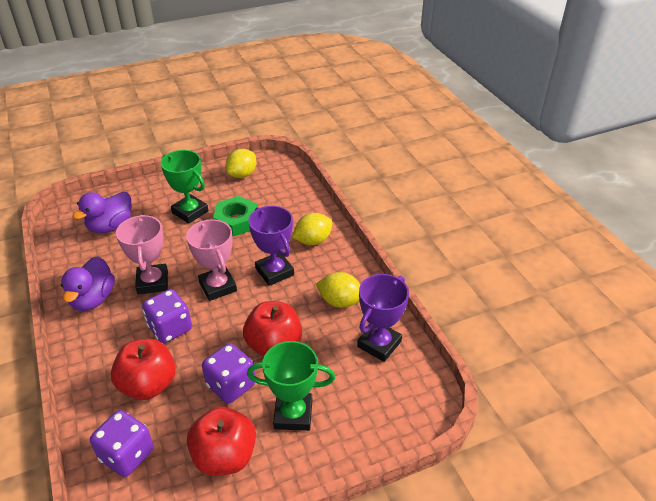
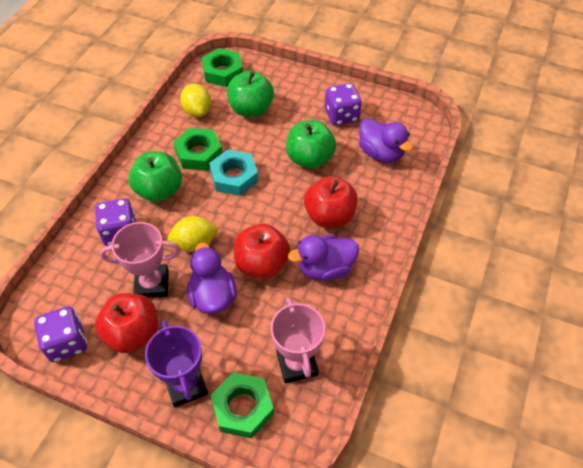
green apple: none = 0 -> [129,151,182,202] [227,71,274,117] [286,120,336,169] = 3
green nut: [213,196,257,237] = 1 -> [173,128,222,171] [202,48,243,87] [210,372,274,438] = 3
green trophy: [161,150,209,224] [247,341,335,431] = 2 -> none = 0
purple duck: [61,256,115,311] [72,192,131,233] = 2 -> [187,242,237,314] [288,235,359,280] [359,118,413,163] = 3
purple trophy: [248,206,294,286] [357,274,409,362] = 2 -> [145,320,208,407] = 1
turquoise nut: none = 0 -> [209,150,258,196] = 1
yellow lemon: [226,149,256,178] [292,213,333,245] [316,272,360,308] = 3 -> [168,216,219,252] [180,84,211,117] = 2

